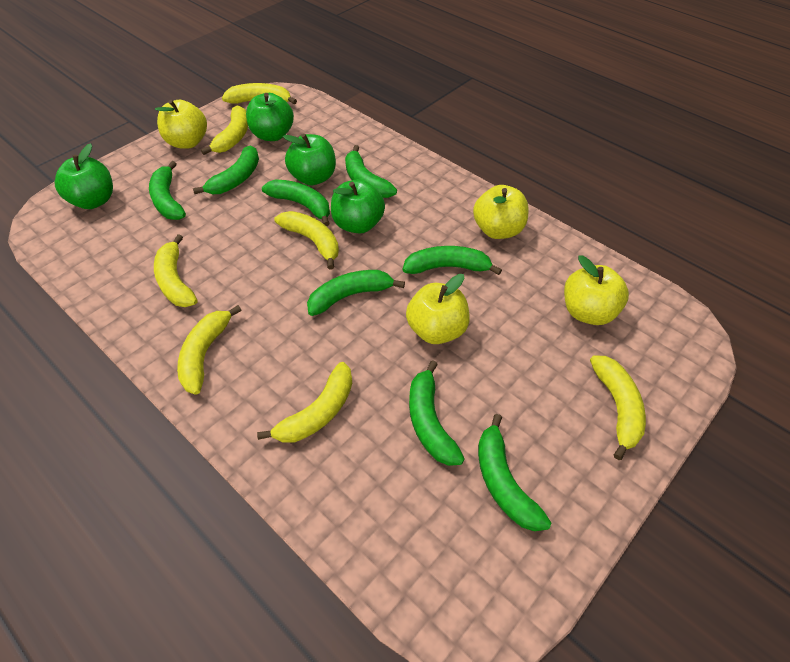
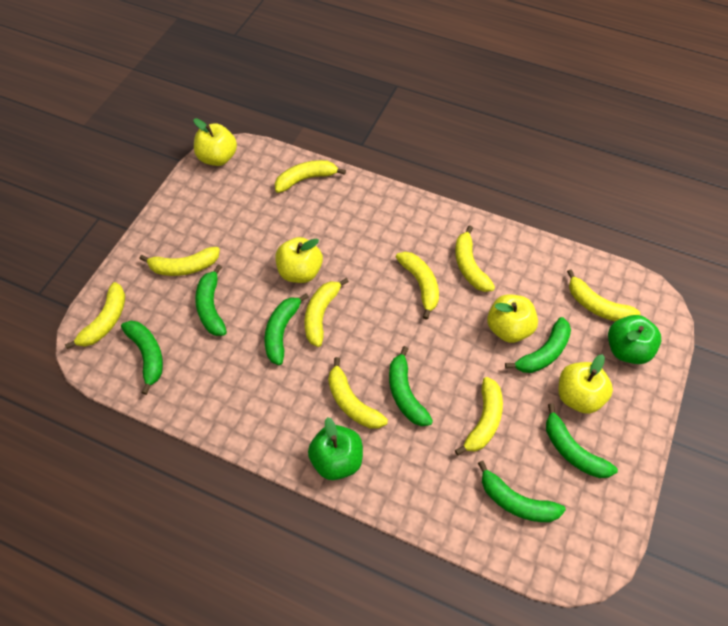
green apple: [55,143,113,209] [246,93,294,141] [283,134,336,185] [331,179,385,233] = 4 -> [308,417,363,480] [608,315,661,364] = 2
green banana: [149,161,186,220] [193,146,259,194] [262,179,330,226] [307,270,405,316] [345,145,397,198] [403,246,502,275] [409,360,465,466] [478,414,551,531] = 8 -> [121,321,163,395] [195,264,227,336] [264,293,309,365] [389,346,433,426] [478,460,566,522] [505,317,571,373] [546,403,618,478] = 7
yellow banana: [154,234,198,307] [177,305,242,394] [201,105,248,155] [222,83,297,105] [257,362,352,443] [274,211,339,270] [590,355,646,460] = 7 -> [65,282,125,349] [140,247,220,276] [275,160,346,193] [304,278,349,347] [328,357,388,429] [396,252,439,320] [455,225,495,292] [455,377,503,455] [567,269,640,321] = 9

